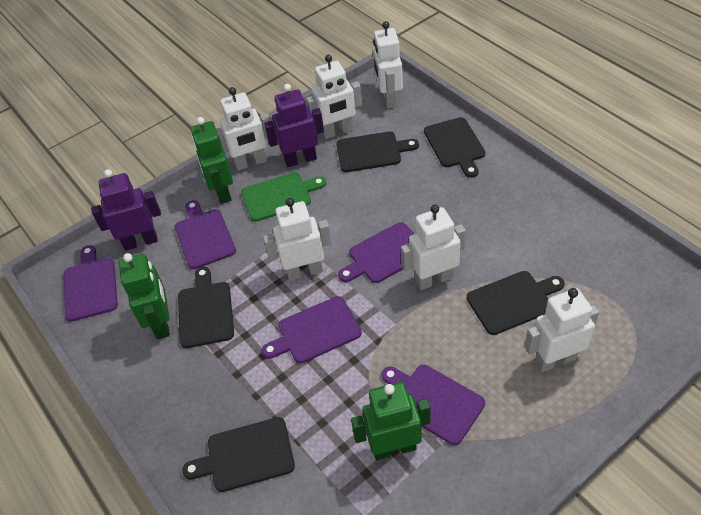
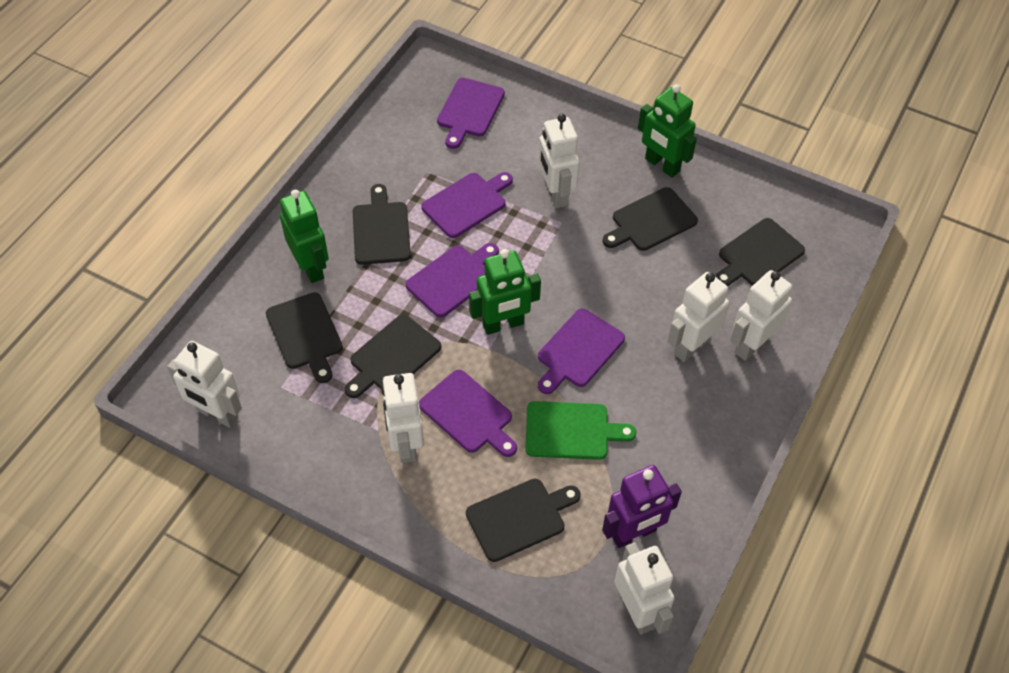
black cutting board: [178,267,234,348] [182,417,295,492] [336,132,419,172] [424,117,485,178] [467,271,565,335] = 5 -> [266,292,343,383] [345,314,441,398] [353,184,411,265] [466,478,581,562] [603,187,698,251] [715,218,805,286] = 6
purple robot: [91,169,161,251] [264,84,324,167] = 2 -> [602,465,682,548] = 1

